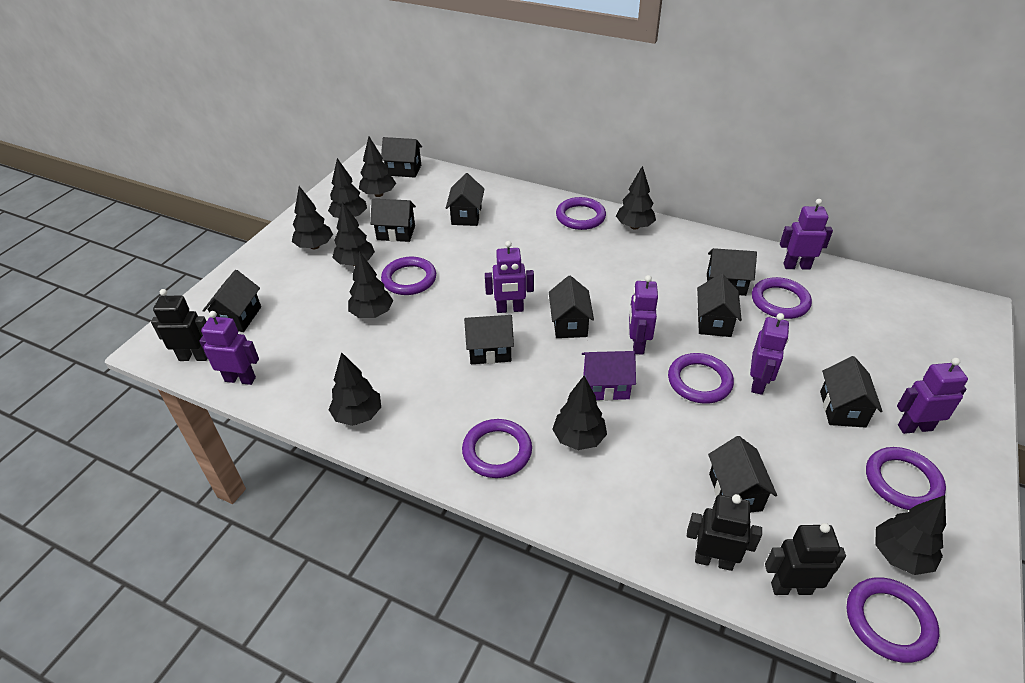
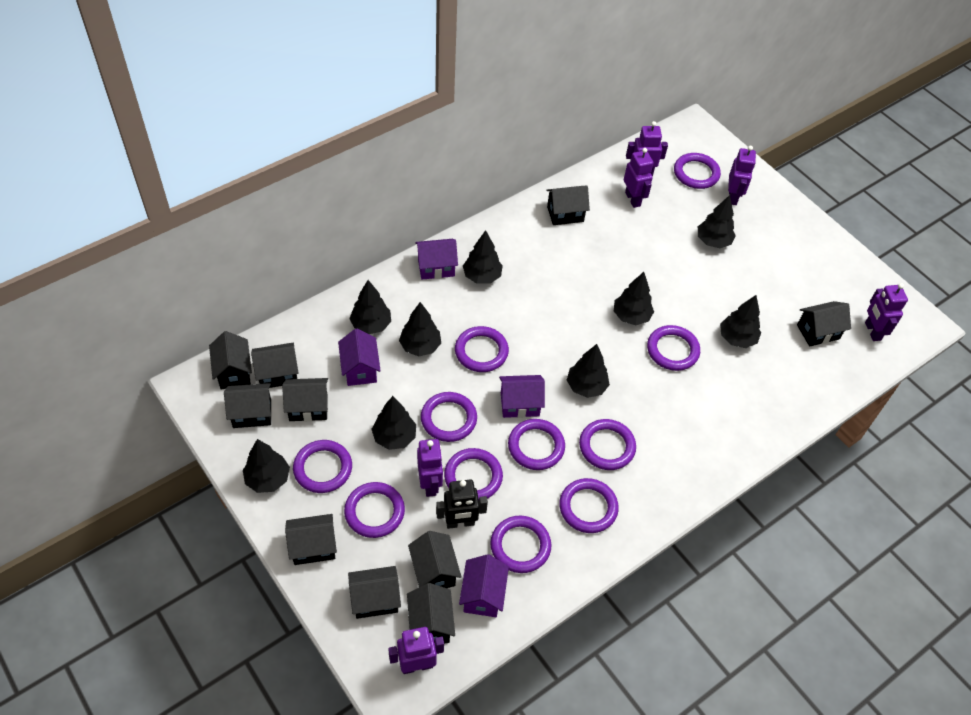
black robot: [151,289,207,361] [687,494,762,571] [765,523,846,595] = 3 -> [436,479,488,529] = 1
purple house: [582,351,636,401] = 1 -> [338,328,381,386] [415,239,458,280] [459,554,509,617] [499,375,545,418] = 4
purple ring: [381,257,436,295] [462,419,532,478] [556,197,606,230] [668,353,734,404] [752,277,812,319] [847,577,939,663] [866,447,946,510] = 7 -> [293,440,352,493] [344,482,405,538] [421,392,477,442] [444,448,503,499] [455,326,509,372] [490,516,551,573] [508,419,565,470] [559,478,619,533] [579,419,636,470] [647,325,700,371] [674,153,721,189] = 11

